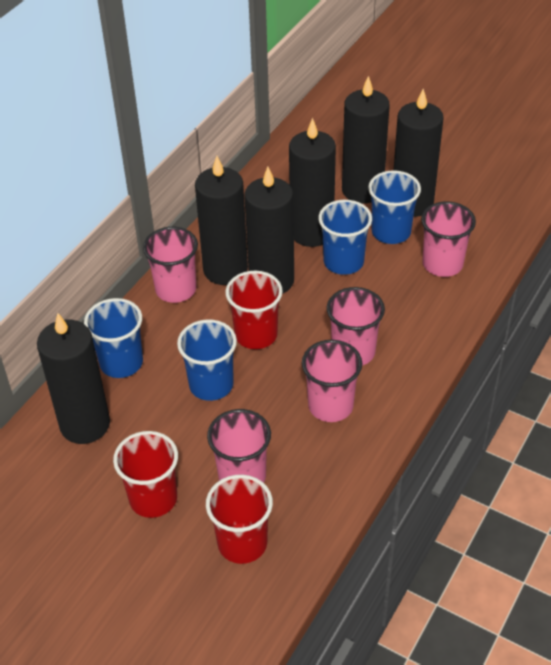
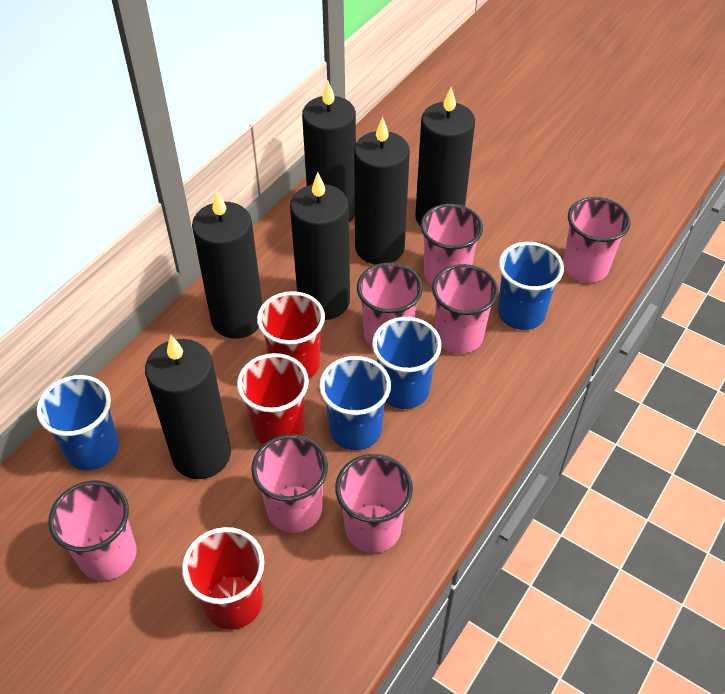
pink cup: [143,227,198,303] [207,409,271,483] [302,340,362,422] [327,287,385,366] [421,202,476,277] = 5 -> [48,480,137,581] [251,434,328,533] [335,454,413,553] [357,263,423,347] [420,204,483,285] [432,264,498,354] [563,197,631,283] = 7

